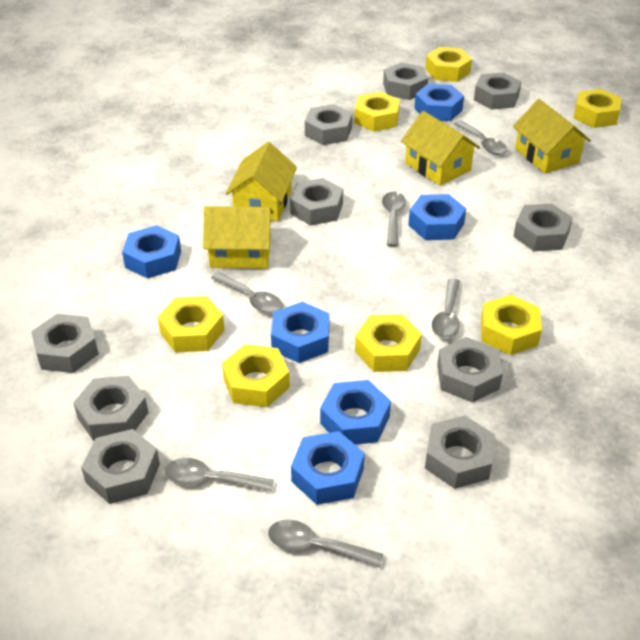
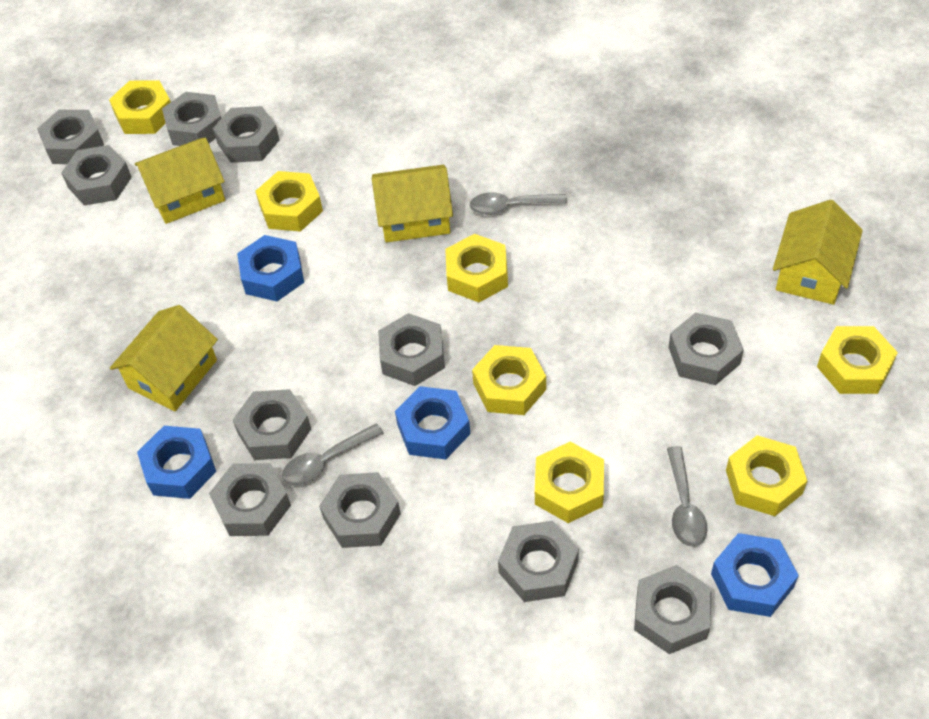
blue nut: [122,225,181,279] [271,302,329,363] [291,431,365,505] [320,380,391,445] [408,194,466,240] [414,84,464,121] = 6 -> [137,426,216,499] [237,235,304,301] [395,386,470,459] [711,533,799,617] = 4
grey nut: [31,314,99,373] [73,376,148,441] [81,429,160,504] [290,178,343,226] [305,104,352,145] [383,62,428,100] [425,416,495,489] [437,337,503,403] [474,72,521,110] [513,204,573,251] = 10 -> [37,110,104,164] [61,145,132,206] [162,92,221,146] [209,463,291,536] [213,106,279,163] [233,389,311,460] [319,472,401,548] [378,313,445,386] [498,521,579,602] [634,565,712,654] [668,313,744,385] = 11
grey spoon: [165,458,274,492] [211,272,283,314] [268,520,383,567] [382,191,406,247] [432,279,460,338] [454,120,507,155] = 6 -> [282,423,384,486] [470,192,567,215] [667,446,707,547] = 3

